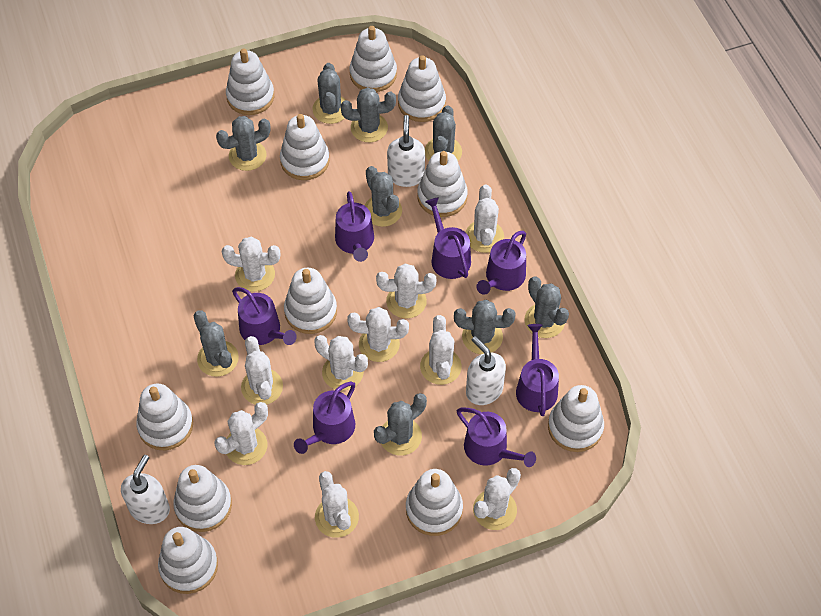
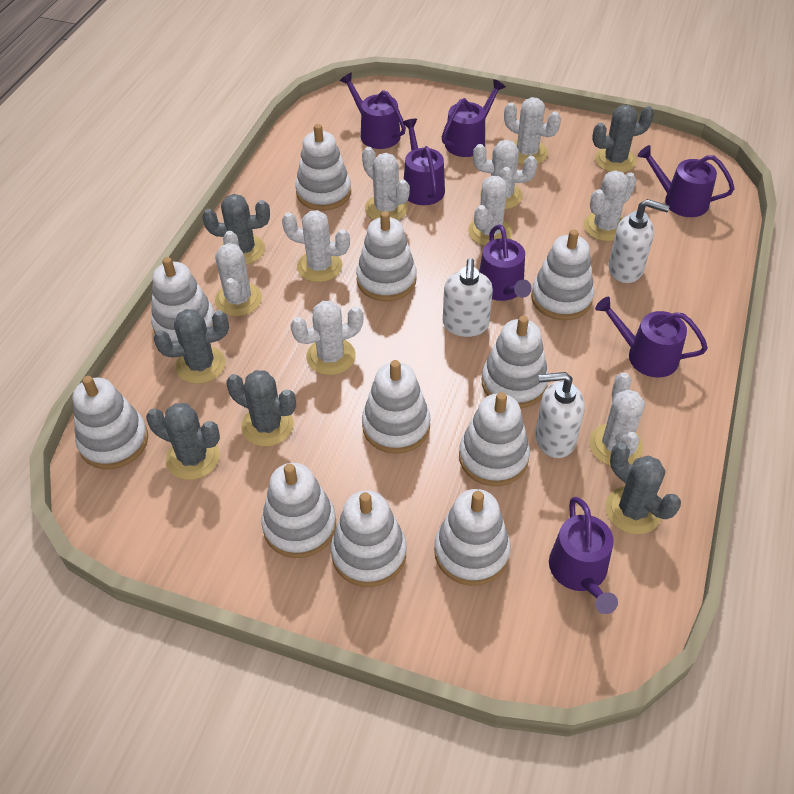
grey cactus: [193,310,239,377] [216,116,271,171] [312,63,345,124] [341,88,396,142] [364,166,402,227] [374,393,427,456] [425,105,462,161] [454,300,516,354] [524,277,569,338] = 9 -> [146,403,220,480] [154,309,229,384] [202,194,270,265] [226,370,296,447] [592,105,654,173] [605,443,681,534] = 6
white cactus: [215,402,268,465] [222,237,280,292] [241,336,283,405] [314,335,368,391] [315,471,359,538] [347,307,409,362] [376,264,436,319] [420,315,462,385] [465,185,504,253] [473,468,521,530] = 10 -> [215,231,262,316] [282,210,350,282] [291,301,363,375] [362,147,410,220] [468,167,513,246] [473,140,537,209] [504,97,561,165] [584,170,636,241] [589,372,645,466] = 9

